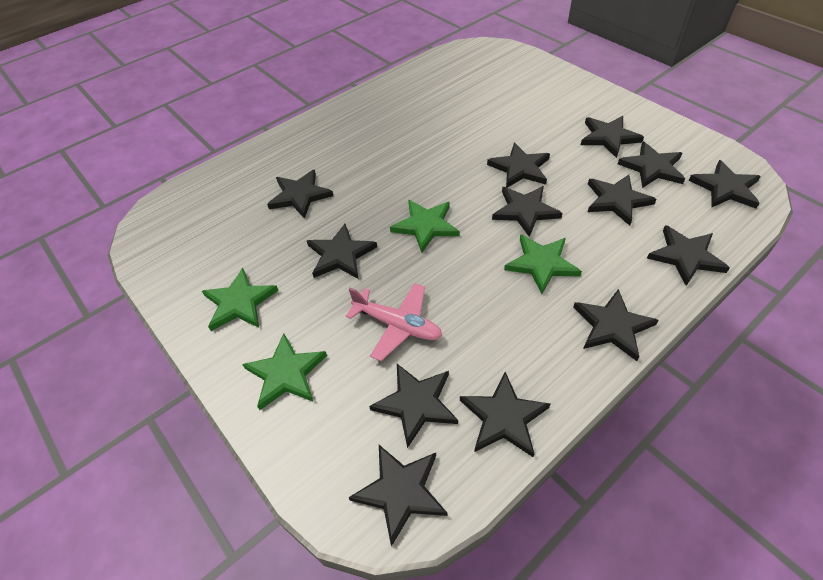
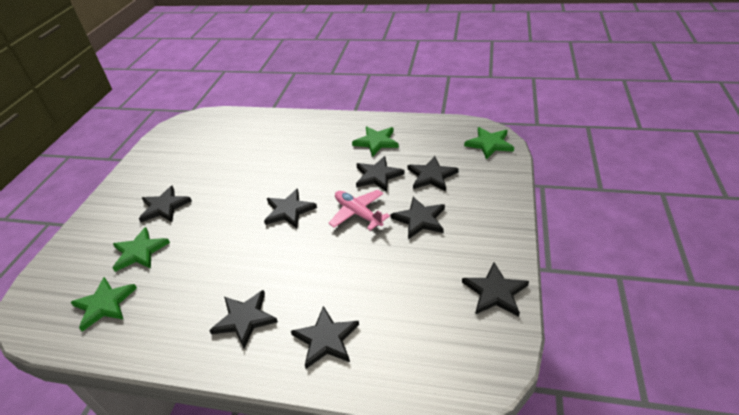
black star: [267,169,333,219] [307,224,377,279] [349,445,447,547] [369,364,458,448] [460,372,550,457] [487,143,550,187] [492,186,563,237] [573,289,658,361] [581,116,644,158] [588,175,657,226] [618,142,685,188] [647,225,730,286] [688,160,761,208] = 13 -> [139,186,192,222] [209,290,278,349] [264,189,317,228] [291,306,359,369] [356,156,405,192] [390,197,445,239] [408,156,459,191] [462,262,529,317] = 8

